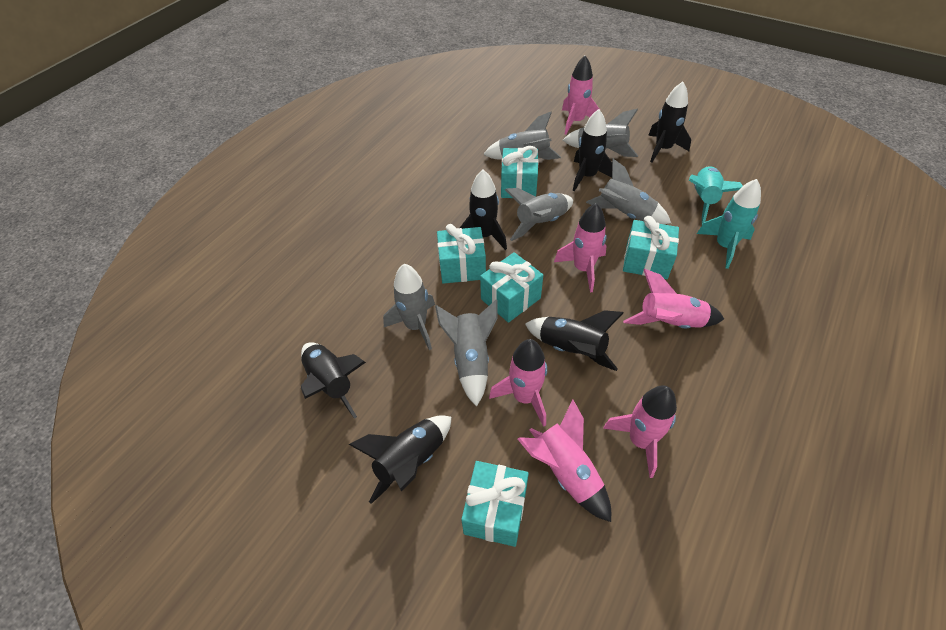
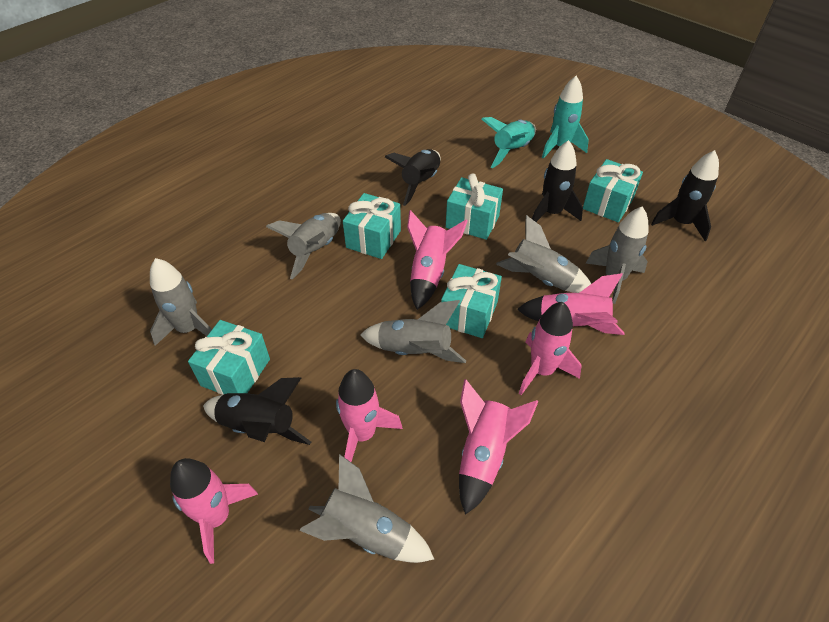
black rocket: [301,342,366,419] [349,415,451,504] [460,170,507,250] [525,310,624,371] [573,109,612,191] [648,82,691,162] = 6 -> [203,377,311,445] [385,149,441,206] [532,140,583,222] [651,150,719,241] = 4

